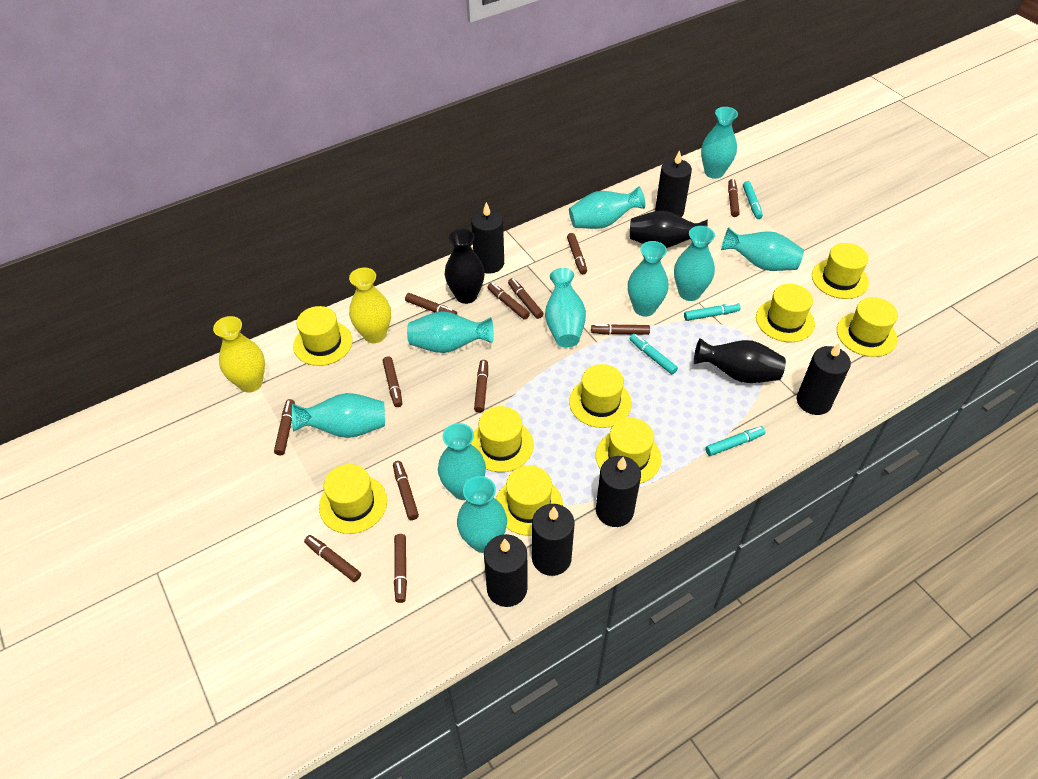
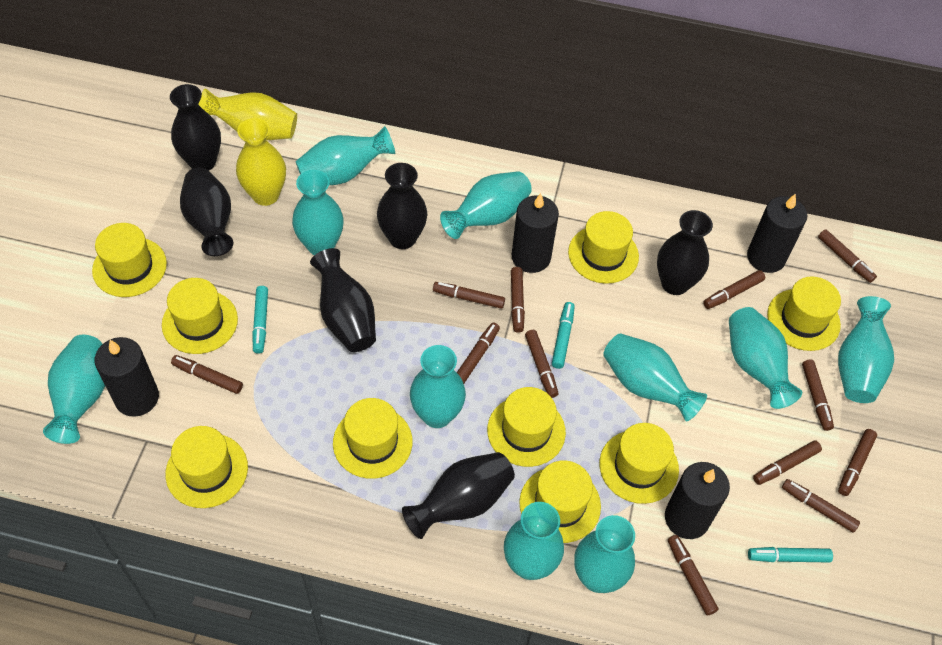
black candle: [471,202,504,274] [484,534,527,607] [532,504,574,576] [596,456,641,527] [655,150,692,217] [797,342,851,415] = 6 -> [95,337,159,417] [512,193,559,273] [665,462,730,539] [747,194,807,273] = 4
black vase: [445,229,485,304] [630,211,708,248] [694,338,786,383] = 3 -> [170,84,221,170] [180,167,233,256] [310,248,376,352] [377,163,427,249] [402,452,515,539] [657,210,713,295] = 6
turquoise marker: [629,334,678,374] [684,303,741,321] [705,426,765,456] [743,181,763,219] = 4 -> [252,286,268,354] [552,302,575,369] [748,547,833,563] = 3

